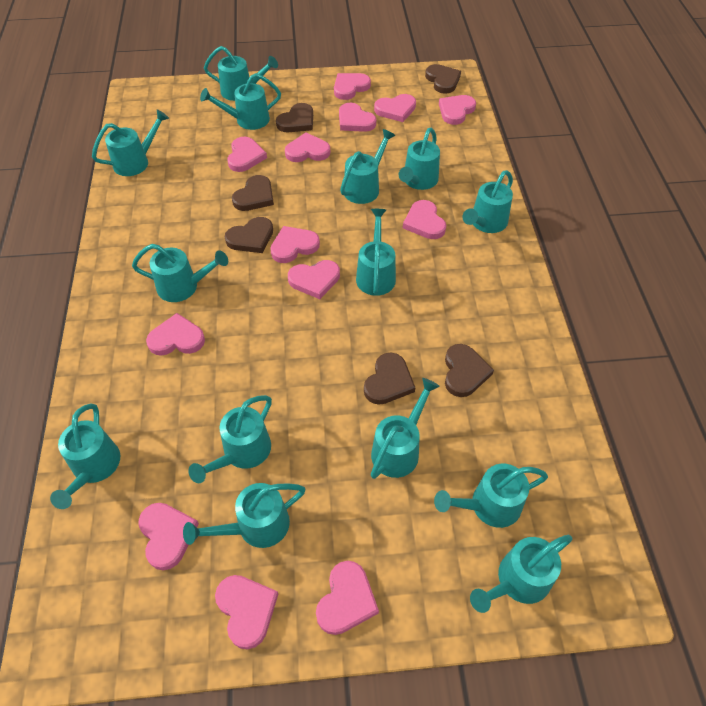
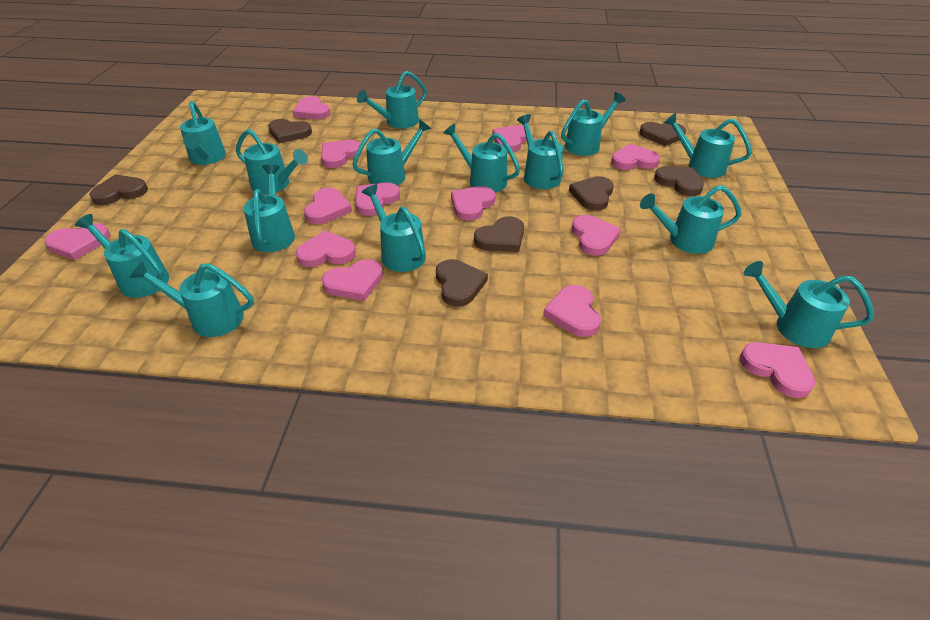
brown heart: [225,217,273,253] [232,175,274,211] [276,103,313,132] [364,353,415,405] [425,64,461,94] [445,344,494,397] = 6 -> [89,175,148,205] [268,119,312,143] [436,259,488,306] [474,216,524,252] [569,176,614,211] [640,122,686,146] [654,166,704,196] = 7

